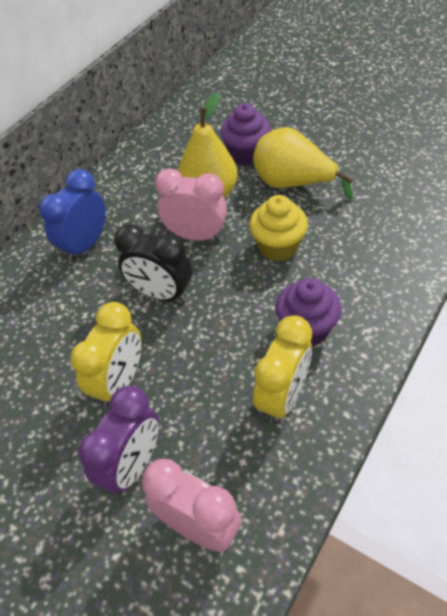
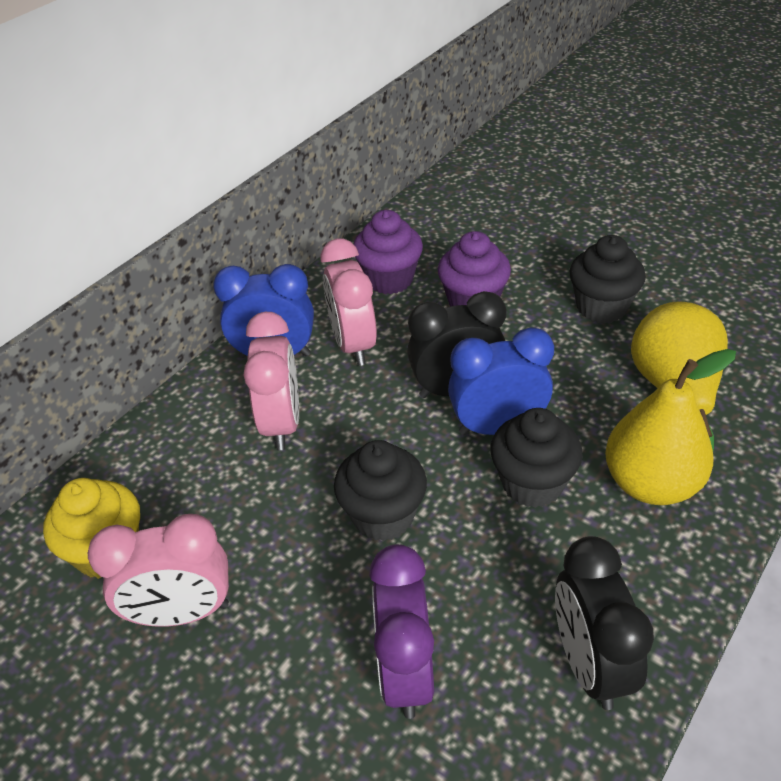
black clock: [114,224,192,302] = 1 -> [407,291,506,398] [555,536,654,710] = 2
black cupcake: none = 0 -> [334,440,427,541] [490,408,583,508] [570,235,646,323] = 3
blue clock: [39,169,106,262] = 1 -> [213,264,314,358] [448,327,554,435] = 2
pink clock: [142,459,242,552] [155,168,227,241] = 2 -> [88,514,229,627] [243,312,299,450] [321,239,377,366] = 3
yellow clock: [70,302,141,408] [253,315,312,423] = 2 -> none = 0

